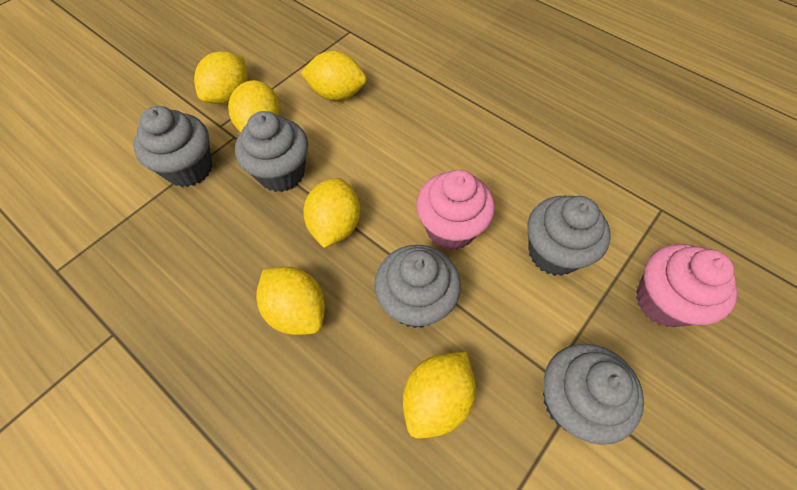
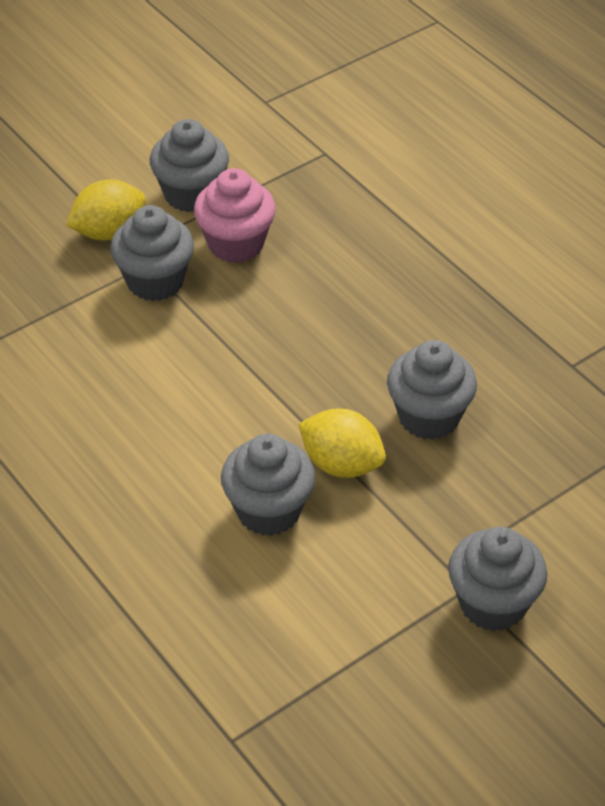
pink cupcake: [416,170,495,250] [636,244,738,327] = 2 -> [194,168,276,263] = 1
yellow lemon: [194,51,248,104] [228,80,280,132] [256,267,325,335] [301,51,367,101] [303,178,360,248] [403,352,476,438] = 6 -> [66,179,146,240] [298,408,386,478] = 2

